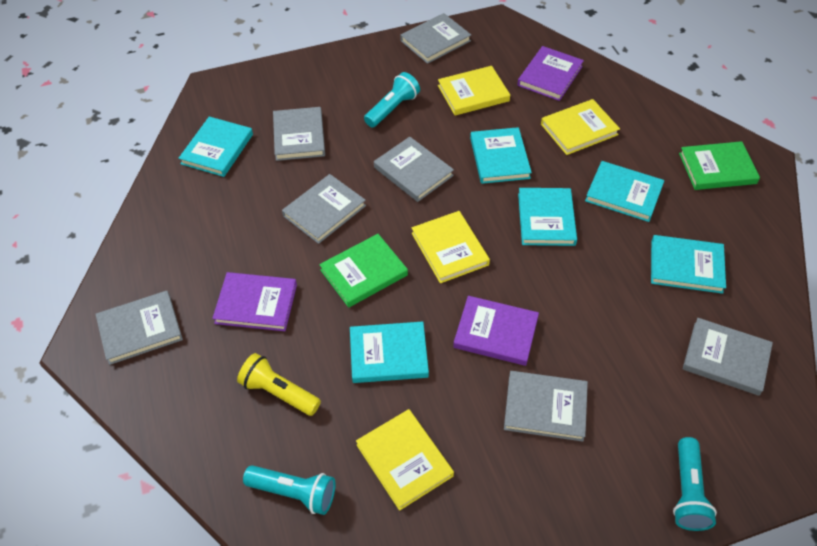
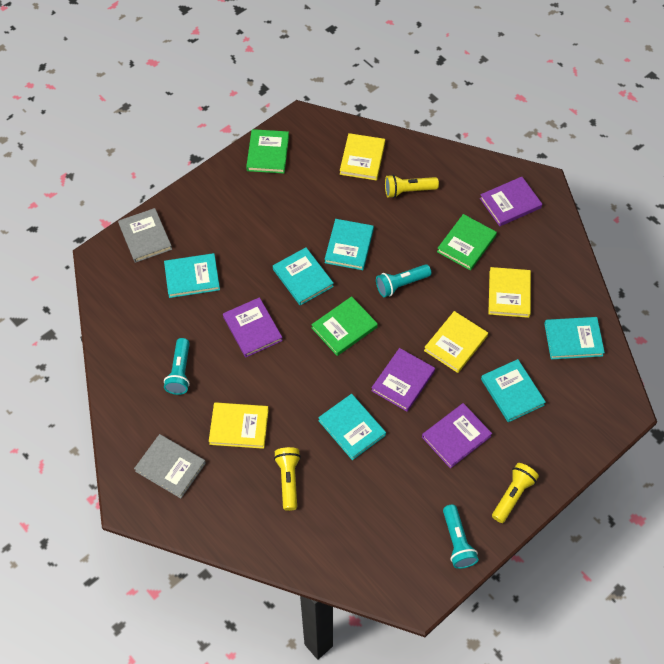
green book: [319,234,408,308] [679,141,760,190] = 2 -> [246,129,289,174] [311,296,378,356] [437,214,497,271] = 3
grey book: [96,291,183,365] [273,107,325,161] [282,174,366,244] [374,137,454,202] [400,13,471,64] [504,371,588,442] [683,318,773,396] = 7 -> [118,208,172,263] [134,434,206,498] = 2
purple book: [212,272,297,331] [453,296,539,366] [517,46,584,101] = 3 -> [223,297,283,357] [371,348,435,411] [422,403,492,468] [480,177,542,226] = 4
yellow flashlight: [237,353,321,416] = 1 -> [274,447,301,511] [385,174,439,198] [492,463,539,523] = 3

